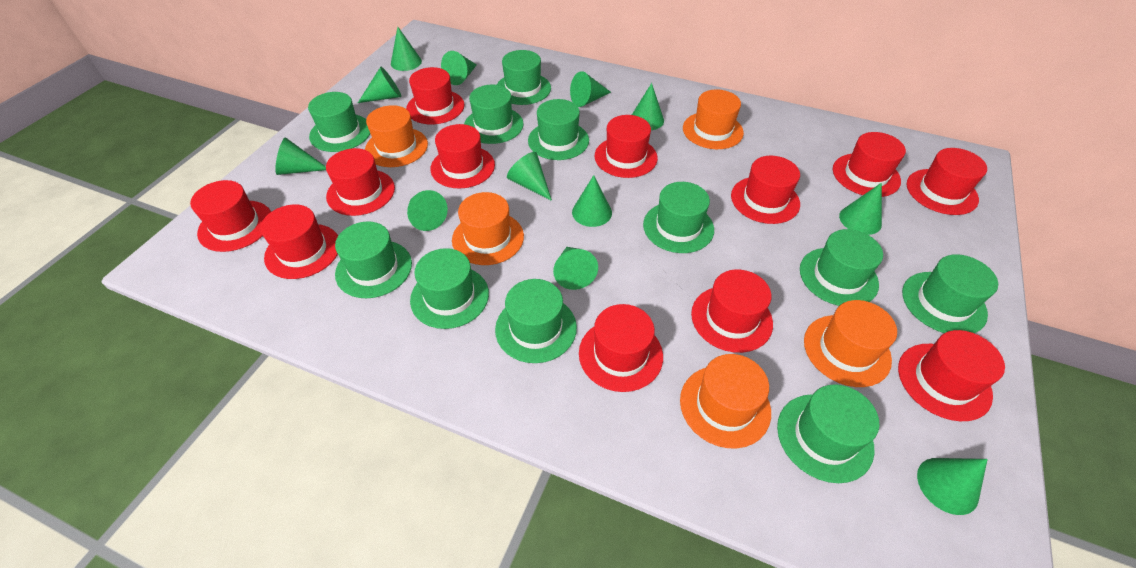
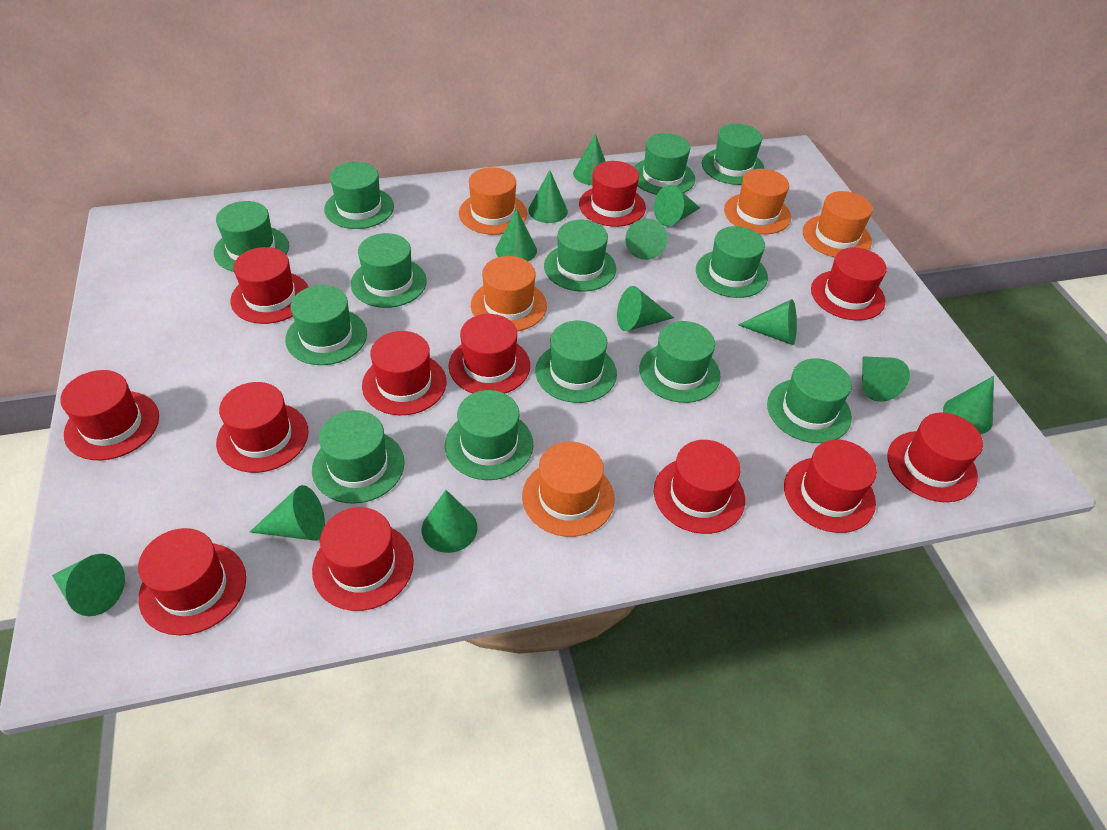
green hat: [308,92,370,152] [335,221,412,298] [410,248,489,329] [464,85,524,144] [495,279,577,363] [497,50,551,105] [528,99,589,160] [643,182,714,253] [777,384,879,483] [800,229,883,306] [902,254,998,333] = 11 -> [214,201,289,272] [285,285,367,365] [312,410,405,504] [324,162,394,229] [351,233,427,308] [445,390,533,480] [535,321,617,403] [544,220,616,291] [634,133,695,195] [639,321,720,403] [696,226,768,298] [702,124,765,185] [767,358,852,443] = 13

